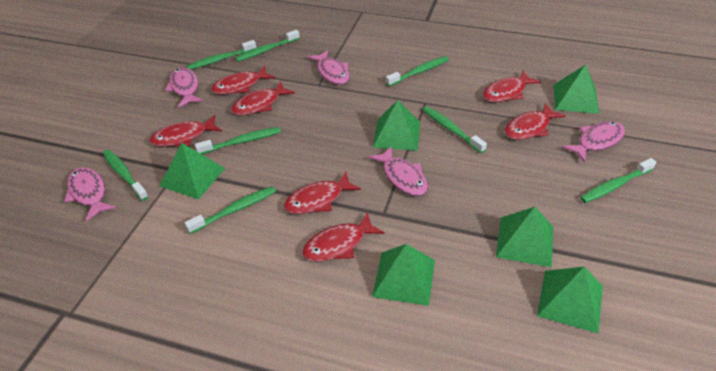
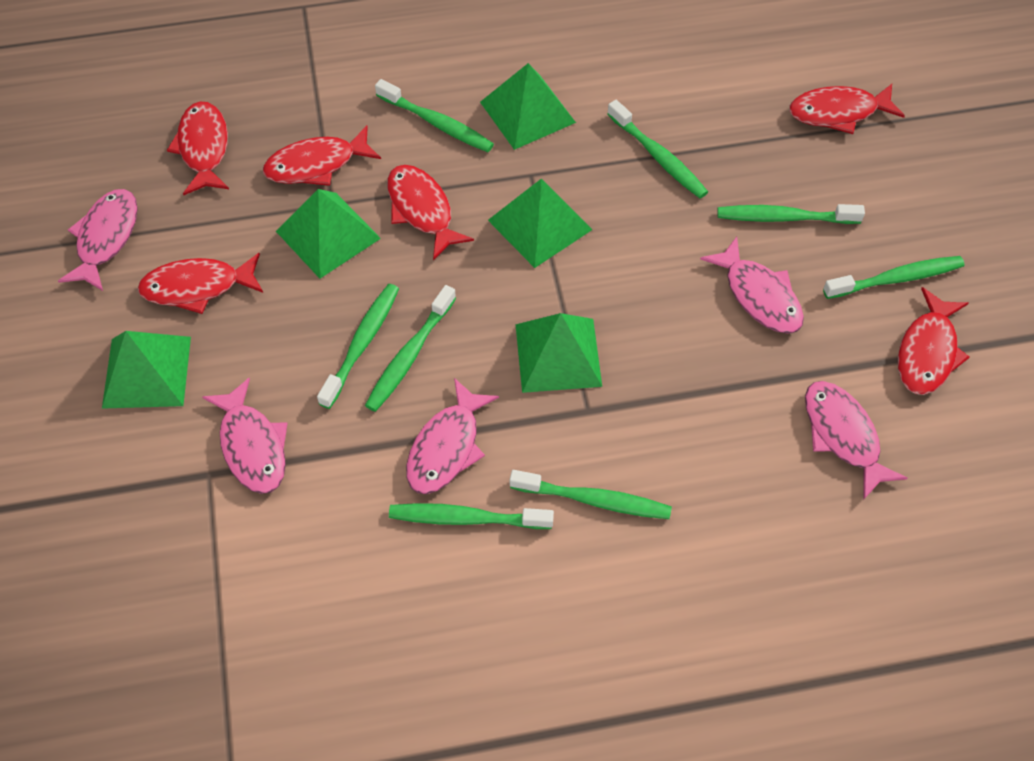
green pyramid: [160,143,225,199] [372,244,435,306] [373,100,420,151] [496,207,553,267] [537,267,603,333] [553,65,600,114] = 6 -> [102,331,191,409] [276,189,381,279] [480,63,576,150] [488,179,593,268] [515,313,602,393] = 5
red fish: [149,115,222,147] [211,66,275,95] [231,81,295,115] [284,172,361,214] [302,212,384,262] [483,71,541,102] [505,103,566,140] = 7 -> [138,253,263,314] [167,101,229,195] [263,126,381,186] [387,165,474,260] [789,84,905,134] [898,287,970,395] = 6

